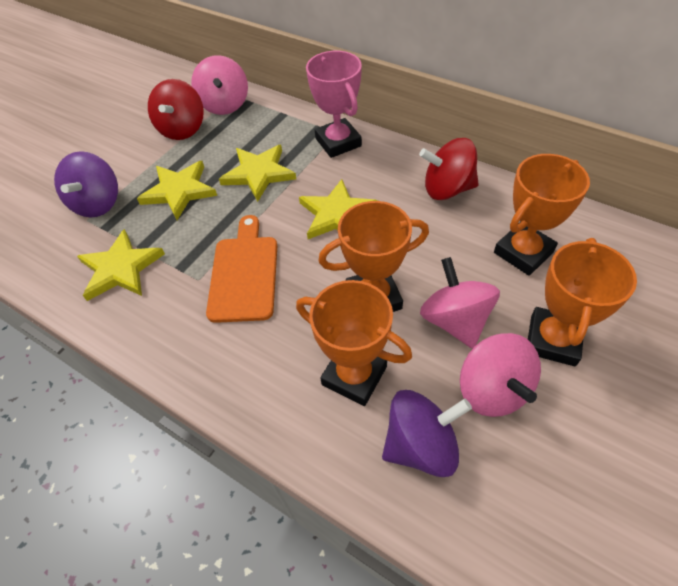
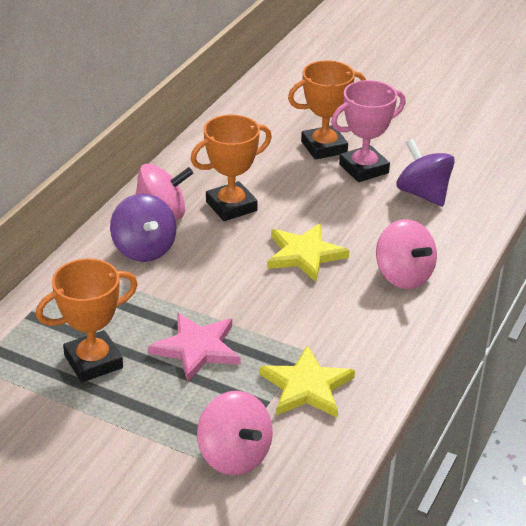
orange cutting board: [206,215,277,323] = 1 -> none = 0
orange trophy: [296,280,412,406] [319,201,429,312] [494,154,590,276] [528,238,637,366] = 4 -> [36,258,138,382] [191,115,272,221] [288,60,366,160] = 3
pink star: none = 0 -> [148,313,240,383] = 1
red spinning top: [148,79,204,140] [419,138,479,200] = 2 -> none = 0
yellow star: [77,229,165,301] [137,161,217,220] [219,145,296,202] [299,179,378,239] = 4 -> [260,345,355,417] [267,223,349,282] = 2

